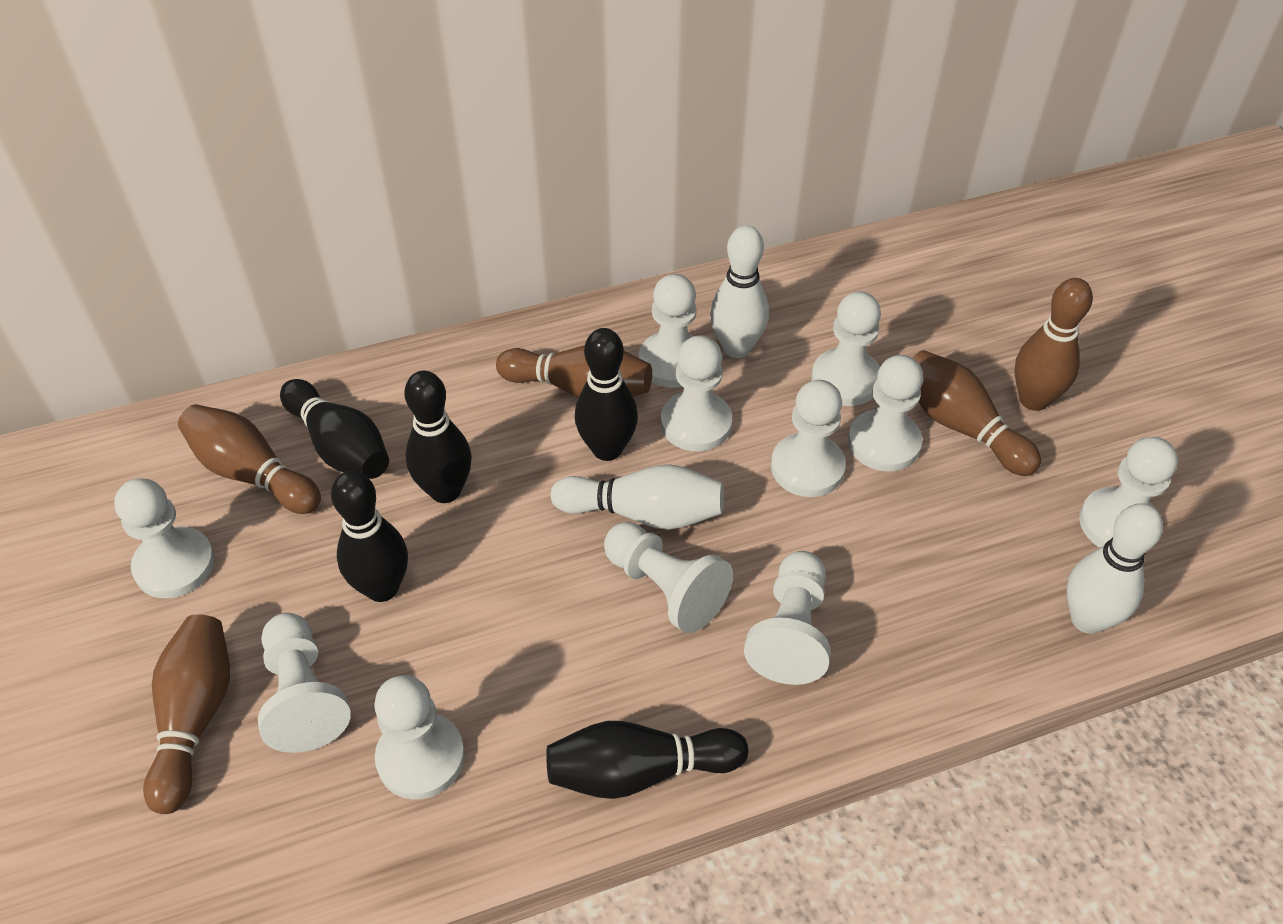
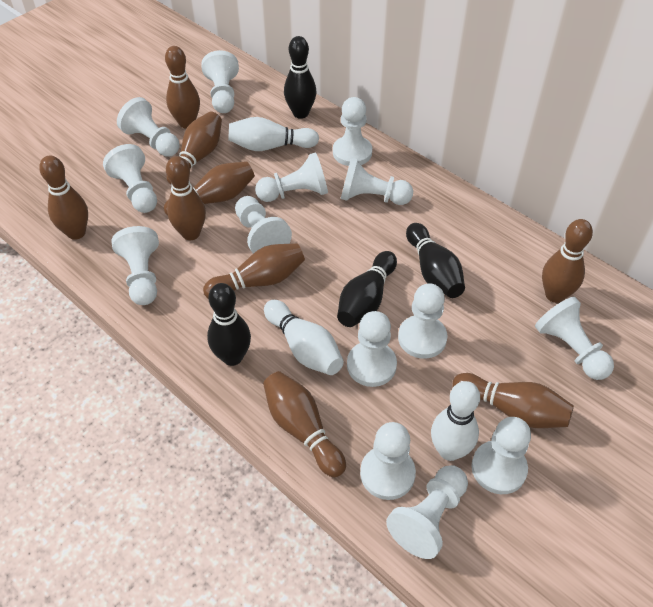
black bowling pin: [280,379,389,479] [331,471,408,602] [404,371,472,503] [546,721,748,799] [575,328,638,461] = 5 -> [207,283,251,366] [284,36,316,119] [337,251,397,327] [406,223,465,298] = 4
brown bowling pin: [143,614,230,814] [178,404,321,514] [496,345,652,398] [912,350,1041,476] [1015,278,1093,411] = 5 -> [39,156,88,240] [164,161,255,216] [165,46,200,129] [166,156,206,240] [167,112,222,184] [203,243,305,298] [263,371,346,477] [452,373,574,428] [542,219,593,303] = 9
white pawn: [114,478,215,598] [258,613,351,753] [374,675,465,799] [604,522,733,633] [639,274,697,388] [661,335,732,451] [744,551,831,685] [771,380,846,497] [811,291,881,406] [848,355,923,472] [1079,437,1178,547] = 11 -> [103,144,157,213] [112,226,159,305] [117,97,180,157] [201,50,239,113] [235,196,292,254] [255,152,328,202] [333,97,372,166] [341,157,413,205] [347,311,397,387] [360,422,416,500] [386,465,468,559] [398,283,448,359] [471,417,531,494] [535,297,614,380] = 14

